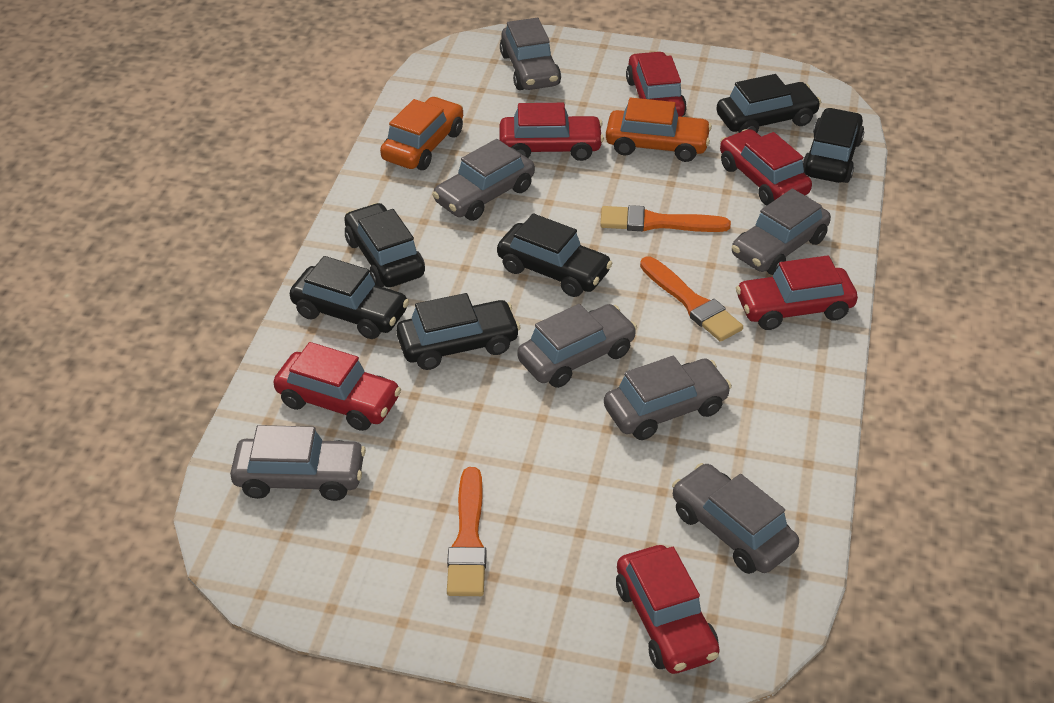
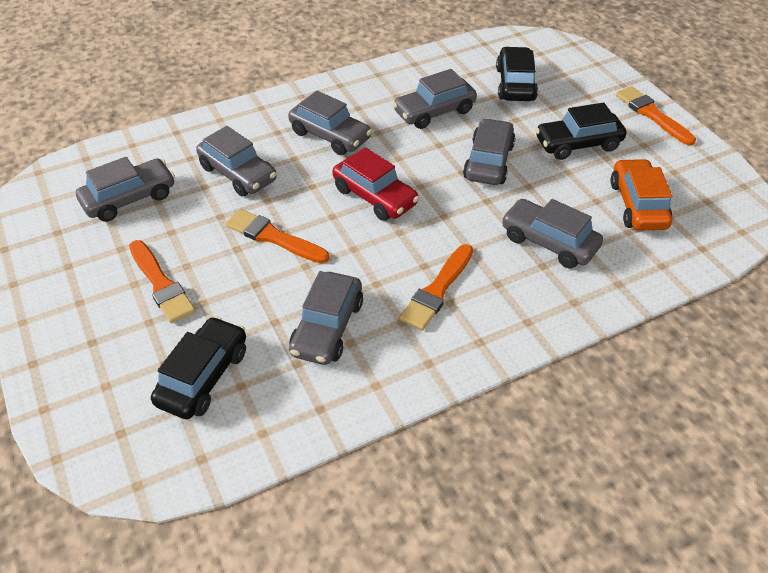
black car: [290,256,409,339] [344,203,425,287] [396,293,521,370] [497,213,613,297] [716,74,821,133] [803,108,864,183] = 6 -> [151,316,246,419] [496,47,538,101] [535,103,626,160] = 3
orange brush: [447,467,487,596] [600,205,731,232] [640,256,743,342] = 3 -> [129,240,196,323] [225,209,329,263] [399,244,473,331] [616,86,696,145] = 4
orange car: [380,96,463,170] [606,98,712,162] = 2 -> [611,159,672,231] = 1
red car: [273,342,401,431] [499,103,604,161] [616,545,720,674] [626,51,687,117] [720,129,812,206] [736,255,858,330] = 6 -> [332,147,419,221] = 1

